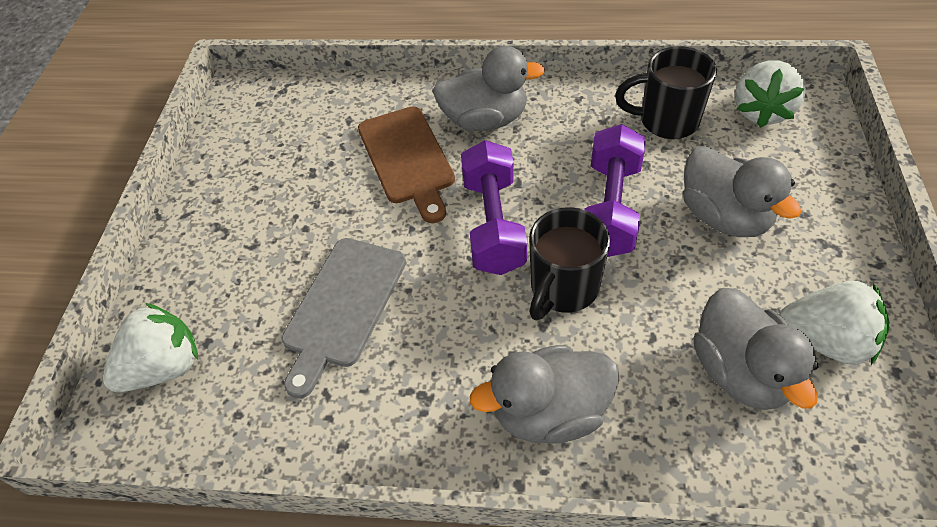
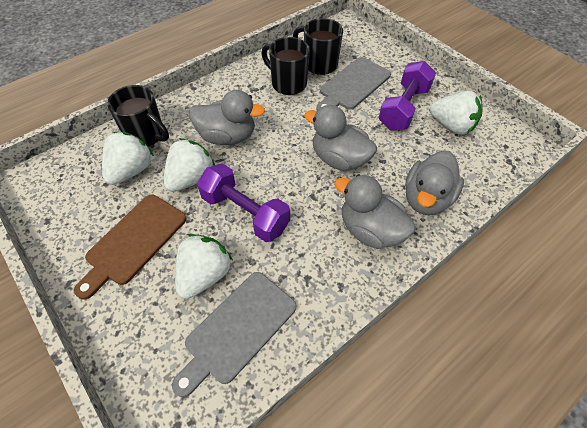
black mug: [529,207,610,320] [615,46,717,139] = 2 -> [107,85,169,147] [261,37,310,95] [293,18,343,75] = 3
grey cutting board: [282,238,406,399] = 1 -> [172,272,296,397] [316,57,391,111] = 2
white strawberry: [103,303,198,392] [735,60,806,128] [780,281,890,365] = 3 -> [102,132,154,185] [164,138,215,192] [175,234,233,299] [430,91,483,135] = 4

